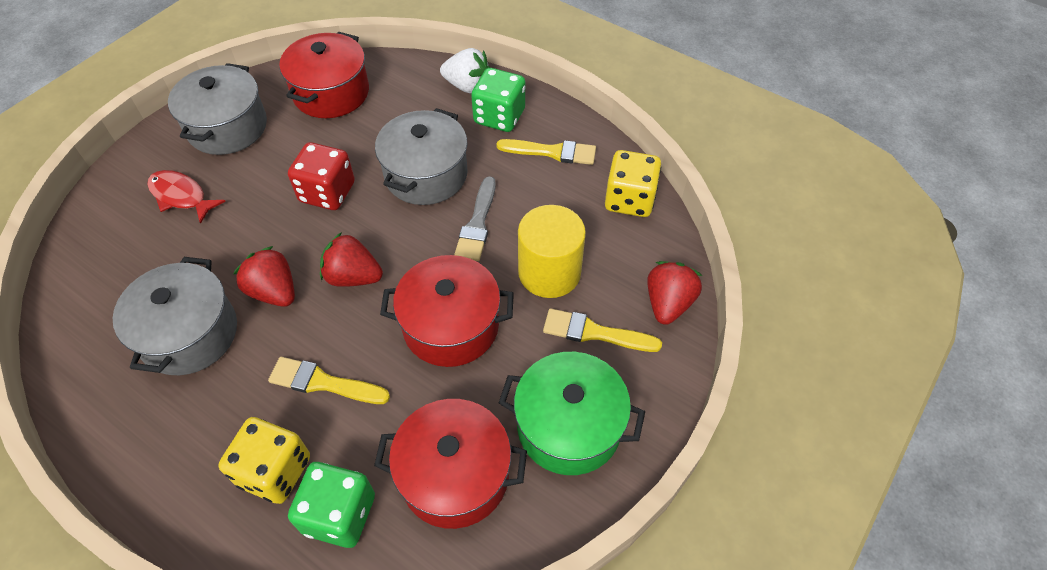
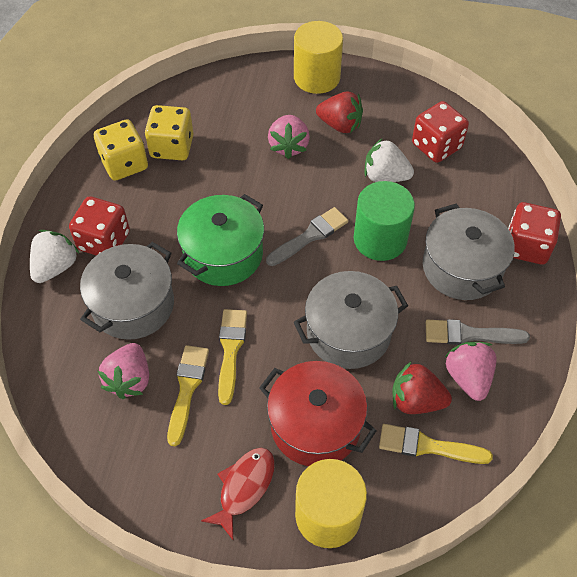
green cylinder: none = 0 -> [354,181,415,261] = 1
green dice: [288,462,375,548] [471,68,525,132] = 2 -> none = 0
grey brush: [454,176,496,261] = 1 -> [266,207,348,266] [426,319,530,345] = 2
pink strawberry: none = 0 -> [98,343,149,399] [268,115,310,159] [445,342,496,401] = 3
red dice: [288,142,355,210] = 1 -> [69,196,130,256] [412,101,469,163] [508,202,561,264] = 3
red pot: [279,32,369,118] [374,399,527,529] [380,255,514,367] = 3 -> [259,361,377,466] = 1
red strawberry: [234,246,295,307] [320,232,383,287] [647,261,703,325] = 3 -> [316,91,363,133] [392,362,452,414] = 2
white strawberry: [440,48,490,94] = 1 -> [30,230,80,283] [364,139,414,182] = 2
yellow cylinder: [518,205,586,298] = 1 -> [294,21,343,94] [295,459,367,548] = 2

